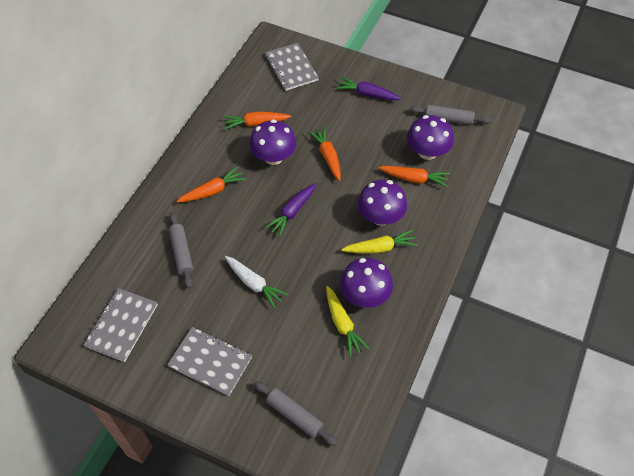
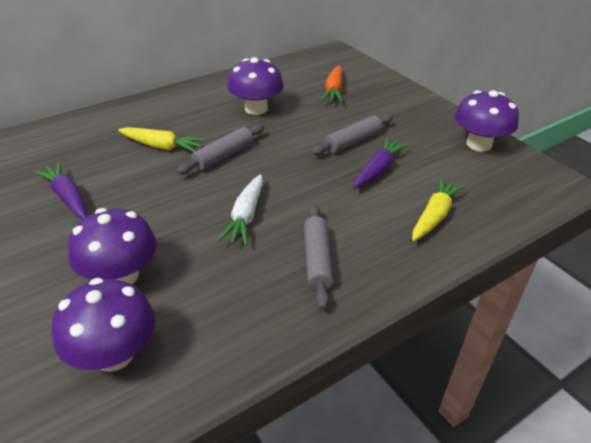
grey notebook: [84,288,158,362] [167,327,252,396] [265,43,319,91] = 3 -> none = 0
orange carrot: [177,167,246,203] [223,112,291,130] [308,126,341,181] [378,166,450,188] = 4 -> [321,65,343,103] = 1

